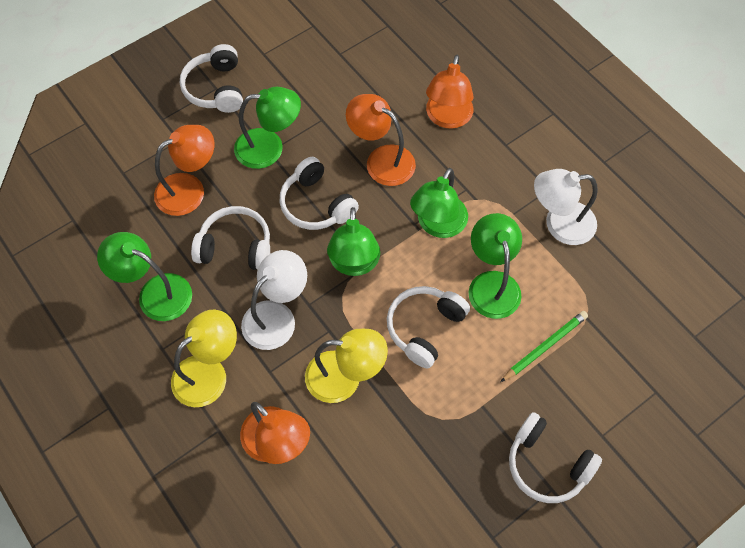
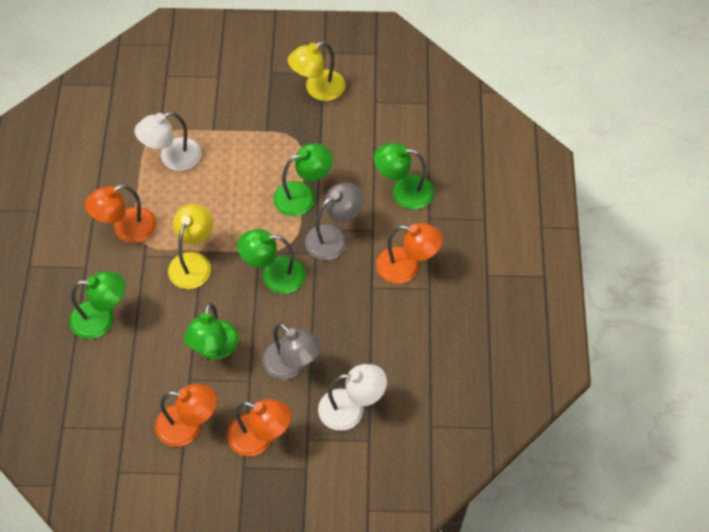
green pencil: [500,311,588,382] = 1 -> none = 0
grey lamp: none = 0 -> [262,323,321,380] [305,183,364,260] = 2
white headphones: [180,44,243,113] [191,206,270,270] [280,157,359,230] [387,286,470,369] [509,412,602,503] = 5 -> none = 0

